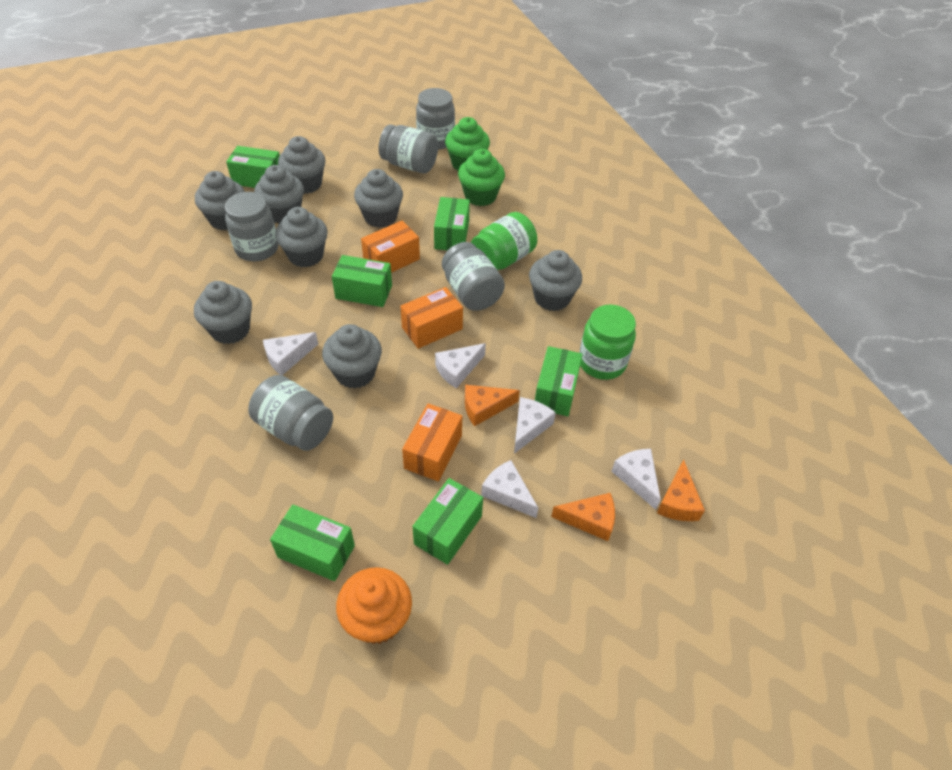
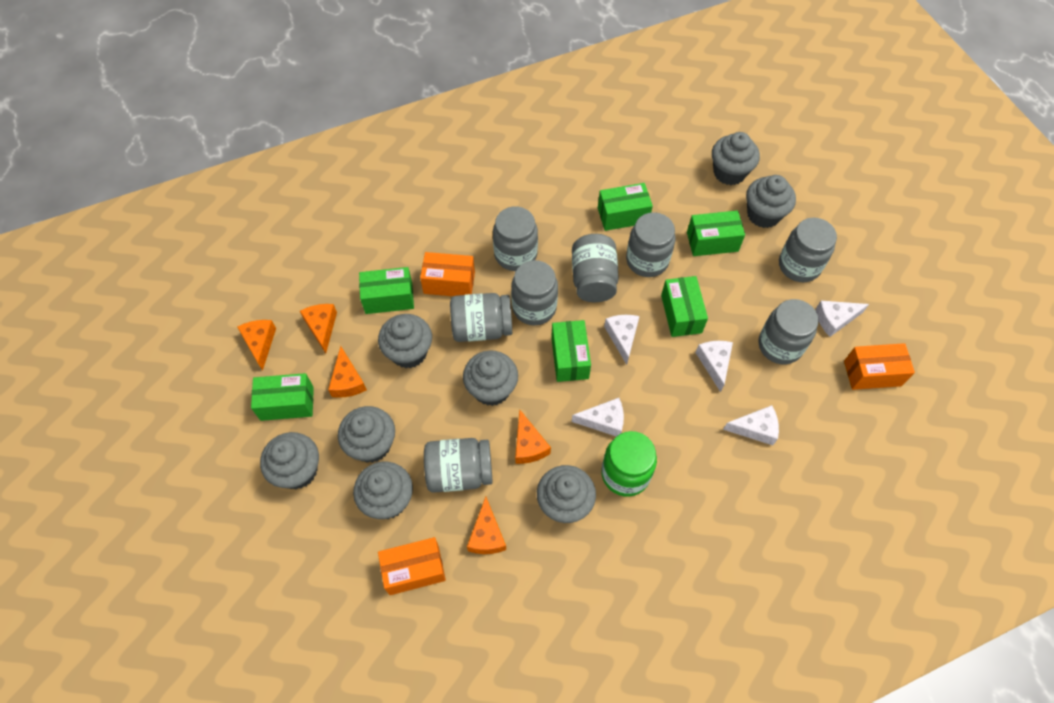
green cupcake: [445,117,490,171] [458,149,505,206] = 2 -> none = 0
green jar: [471,212,537,270] [579,304,636,380] = 2 -> [601,431,657,497] = 1
grey jar: [225,192,279,261] [248,375,333,451] [378,124,438,174] [416,88,455,150] [442,242,505,311] = 5 -> [424,438,493,493] [450,293,512,342] [493,206,538,271] [511,260,558,325] [572,234,619,302] [626,212,675,277] [758,299,819,364] [779,218,837,282] = 8
orange cheese: [465,385,520,426] [551,493,615,541] [657,459,705,521] = 3 -> [237,320,276,370] [300,304,337,353] [328,346,367,398] [467,497,506,554] [515,409,551,464] = 5
orange cupcake: [336,567,412,644] = 1 -> none = 0

